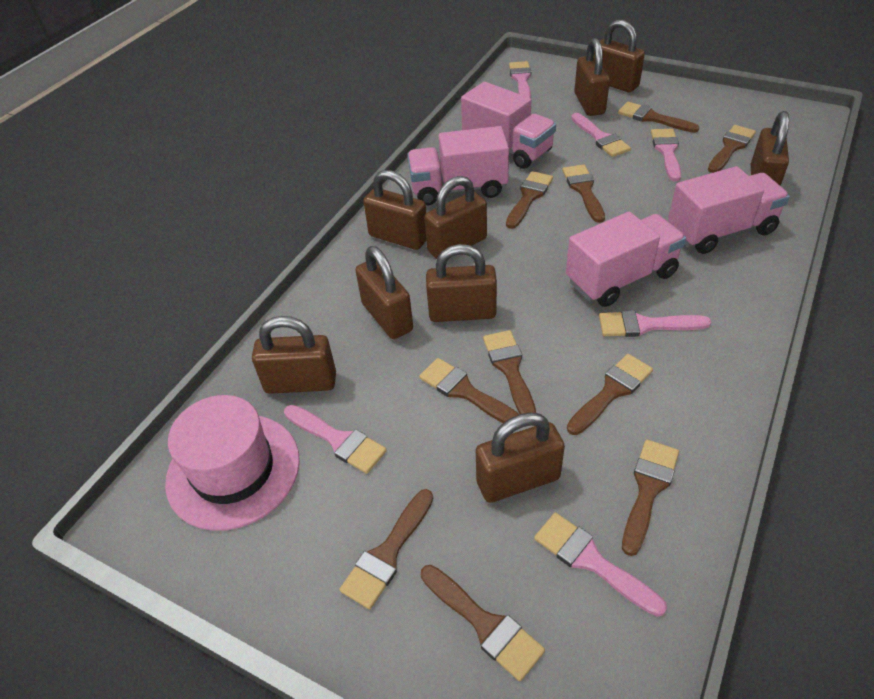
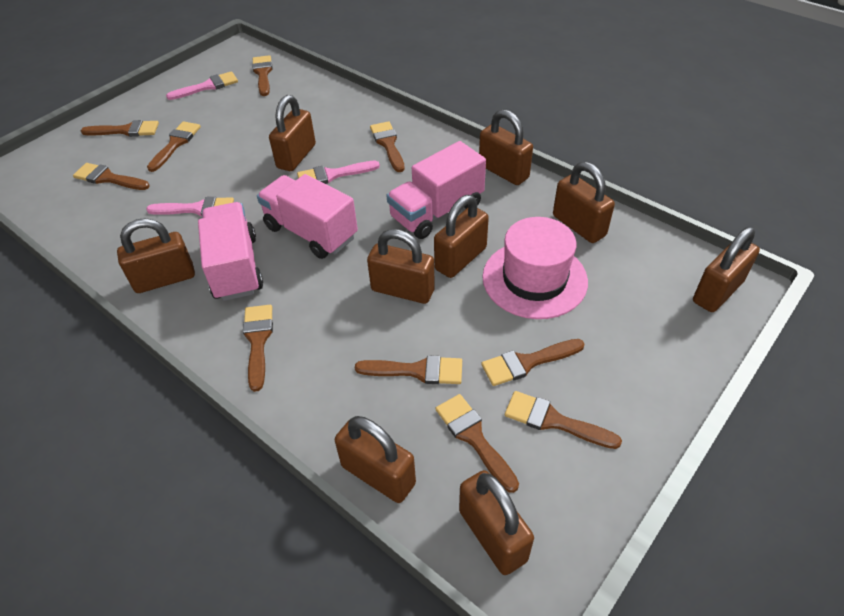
pink brush: [284,405,387,474] [509,61,531,98] [534,512,667,617] [571,113,631,157] [599,310,711,337] [651,129,681,181] = 6 -> [146,197,234,216] [166,71,238,100] [297,161,380,184] = 3
pink truck: [407,126,509,205] [461,82,556,169] [566,212,686,307] [668,166,790,254] = 4 -> [198,202,263,301] [257,174,358,259] [386,141,486,239] = 3

